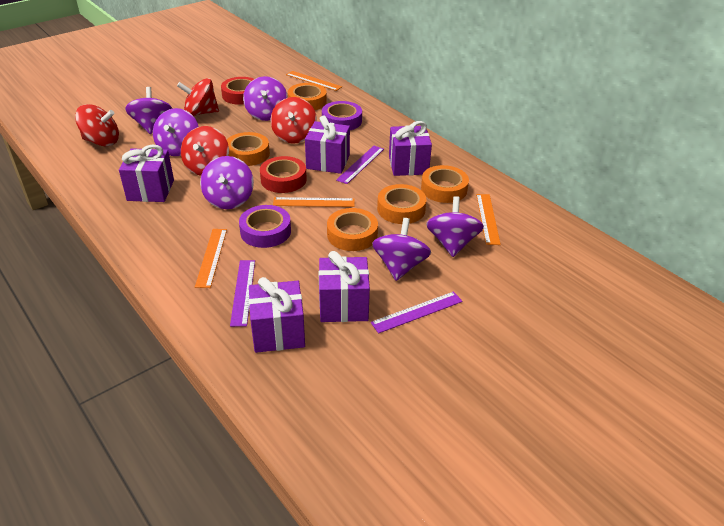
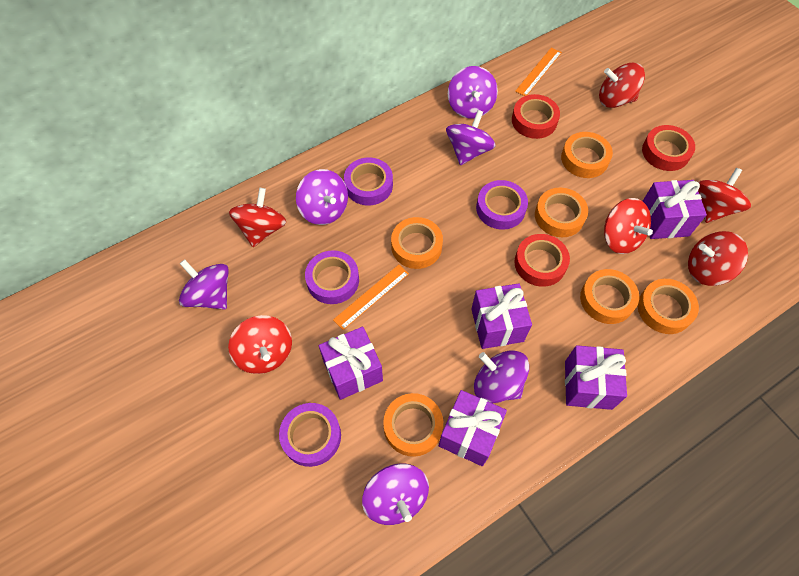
orange ruler: [195,229,227,288] [273,197,355,207] [286,71,342,91] [476,194,501,245] = 4 -> [333,265,409,330] [515,48,562,96] = 2
orange tape: [227,132,270,166] [288,83,327,110] [327,208,378,251] [377,184,426,224] [421,165,469,203] = 5 -> [383,393,443,457] [391,217,443,269] [535,188,588,237] [561,132,613,178] [580,269,639,324] [638,279,699,334] = 6
purple ruler: [230,260,255,327] [336,146,384,184] [371,291,463,333] = 3 -> none = 0
purple tape: [239,205,291,248] [322,101,362,130] = 2 -> [279,403,341,467] [305,250,359,304] [344,158,393,205] [476,180,528,230] = 4
red spinning top: [75,104,119,146] [177,78,219,116] [181,126,229,176] [270,97,317,143] = 4 -> [228,315,292,374] [229,188,286,247] [599,63,645,108] [604,198,653,254] [688,231,748,286] [698,168,751,223] = 6
red tape: [221,77,254,105] [260,156,307,193] = 2 -> [512,94,560,139] [514,234,570,287] [642,125,695,171] = 3

